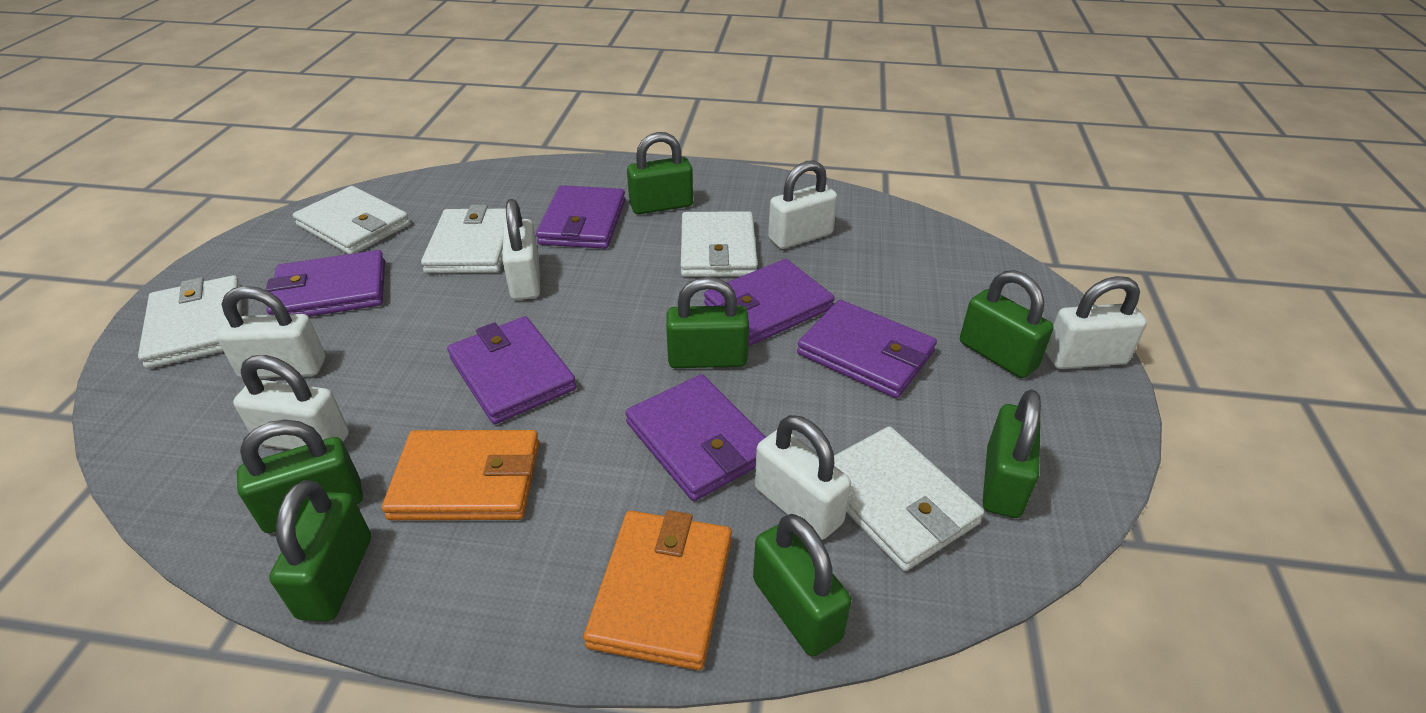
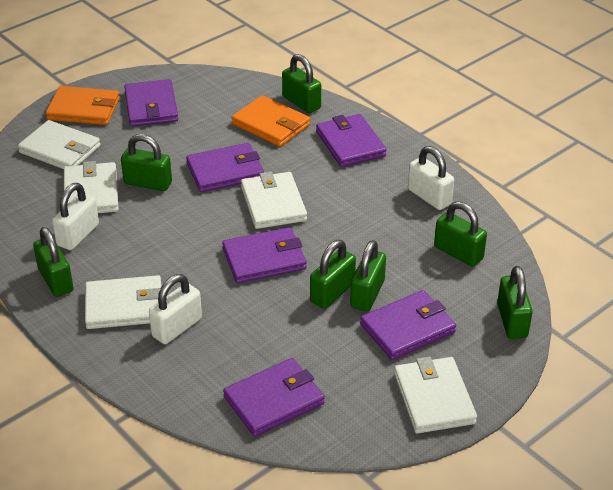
white padlock: [216,286,325,378] [233,355,349,450] [502,199,540,300] [755,415,851,540] [768,160,838,249] [1045,276,1147,369] = 6 -> [52,183,99,250] [149,274,202,344] [408,146,454,210] = 3

